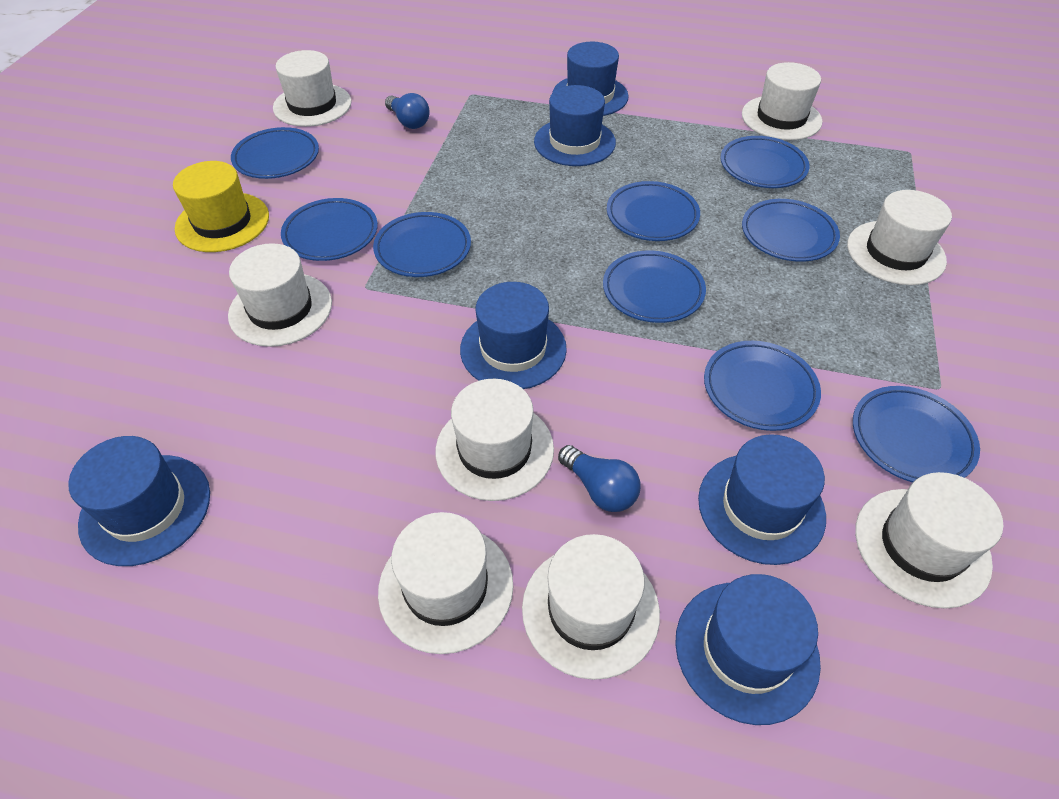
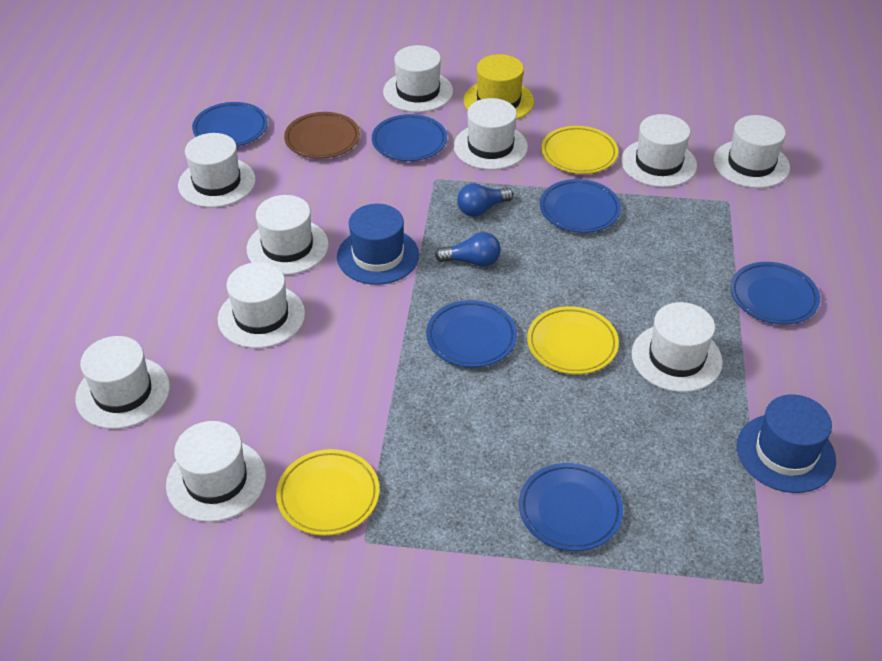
blue hat: [68,436,210,566] [460,282,567,389] [534,85,616,166] [552,42,629,116] [675,574,821,725] [698,434,826,565] = 6 -> [337,204,419,285] [737,394,836,493] = 2
blue plate: [231,127,319,179] [281,198,378,261] [373,212,471,277] [603,251,706,323] [607,181,700,241] [704,341,821,431] [720,136,810,188] [742,199,840,262] [853,386,980,483] = 9 -> [192,102,268,147] [372,114,447,161] [426,300,517,367] [519,463,623,551] [540,179,621,233] [730,262,820,325] = 6
brown plate: none = 0 -> [284,112,360,159] = 1
white hat: [228,243,332,347] [273,50,352,127] [378,512,513,654] [436,379,554,501] [522,534,660,680] [742,62,822,141] [847,190,952,285] [855,472,1003,608] = 8 -> [75,336,170,429] [166,421,266,522] [178,133,256,208] [218,262,305,348] [247,195,329,275] [383,45,453,112] [454,98,528,170] [621,114,697,187] [631,302,723,392] [713,115,790,188] = 10
yellow plate: none = 0 -> [276,449,379,536] [527,306,619,374] [541,126,618,174] = 3

